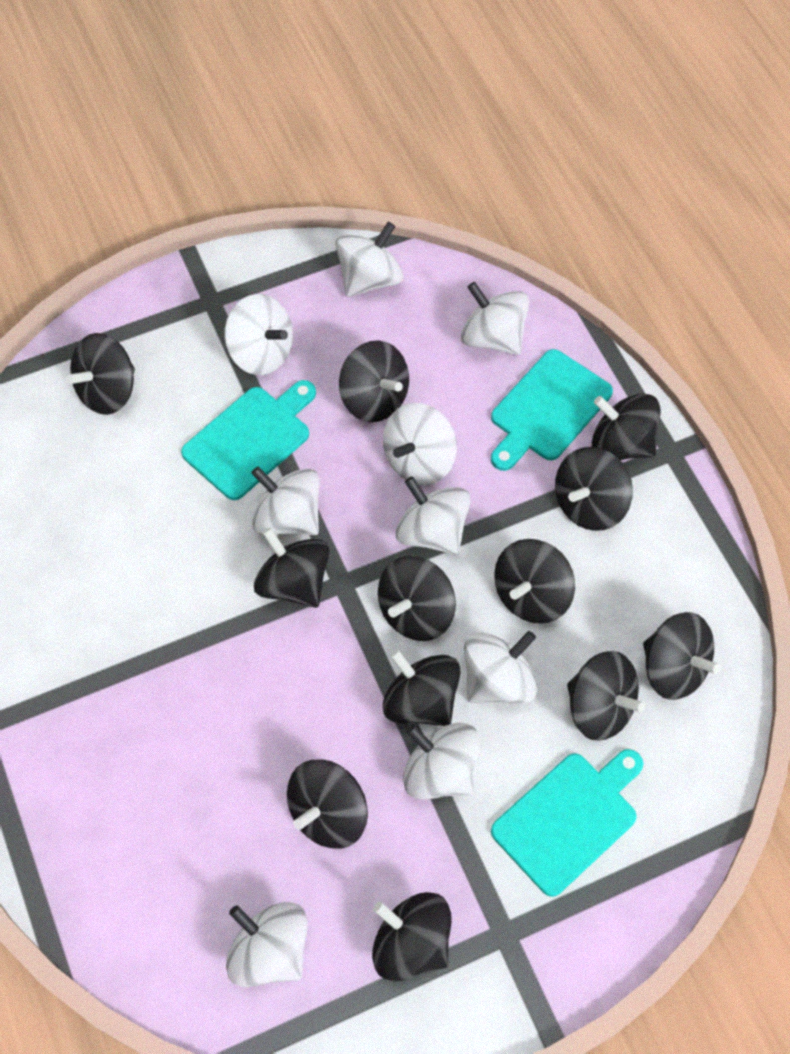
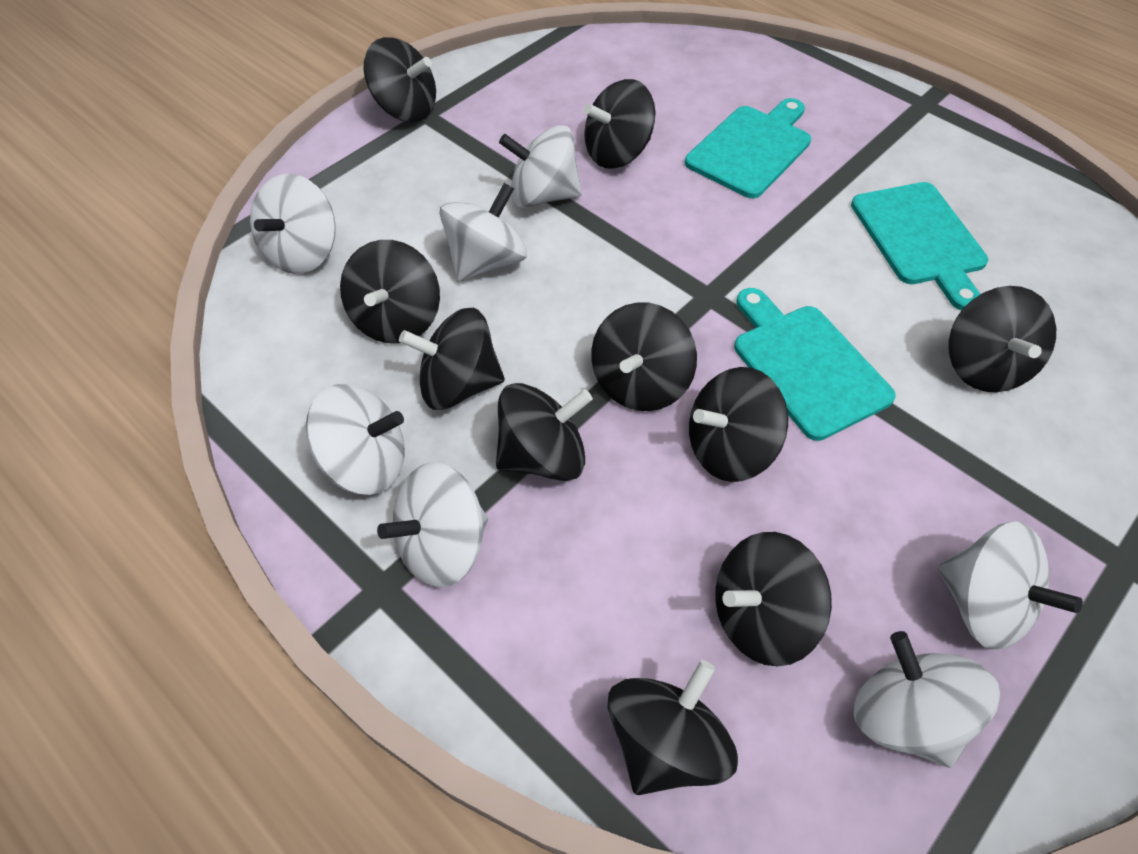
black spinning top: [66,333,135,415] [254,528,330,608] [287,759,368,848] [339,340,409,422] [372,892,452,981] [378,556,456,641] [383,649,461,726] [494,539,575,624] [555,447,633,531] [567,651,645,741] [592,393,661,460] [643,612,720,700] = 12 -> [340,240,440,344] [363,37,436,122] [399,308,505,410] [496,383,593,481] [584,79,655,169] [591,302,697,411] [607,660,738,795] [689,367,788,482] [715,532,832,666] [949,286,1056,392] = 10
white spinning top: [224,294,293,375] [226,902,308,987] [251,467,320,535] [336,222,403,297] [383,403,457,485] [396,476,471,555] [403,723,480,800] [461,282,529,355] [464,631,537,704] = 9 -> [250,174,336,274] [306,384,405,495] [377,462,488,588] [440,183,527,282] [499,125,582,208] [853,631,1000,768] [938,521,1083,650] = 7

